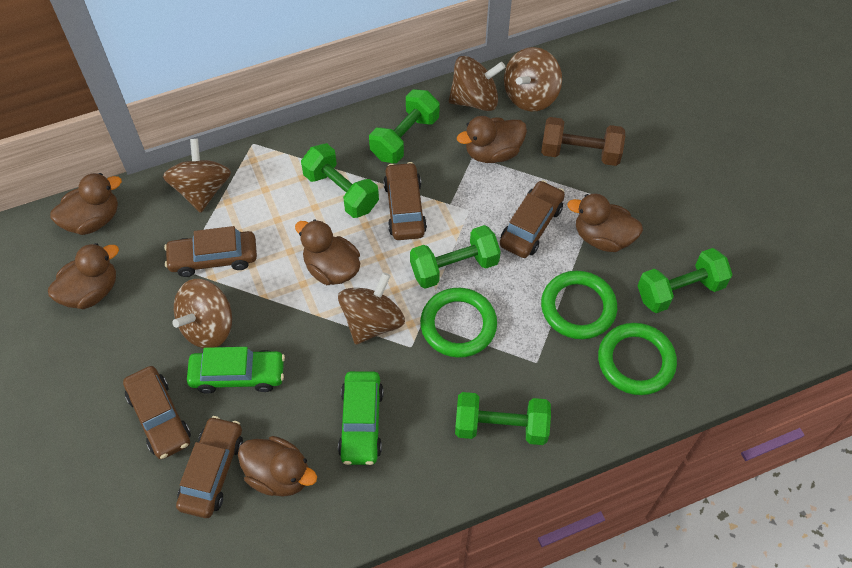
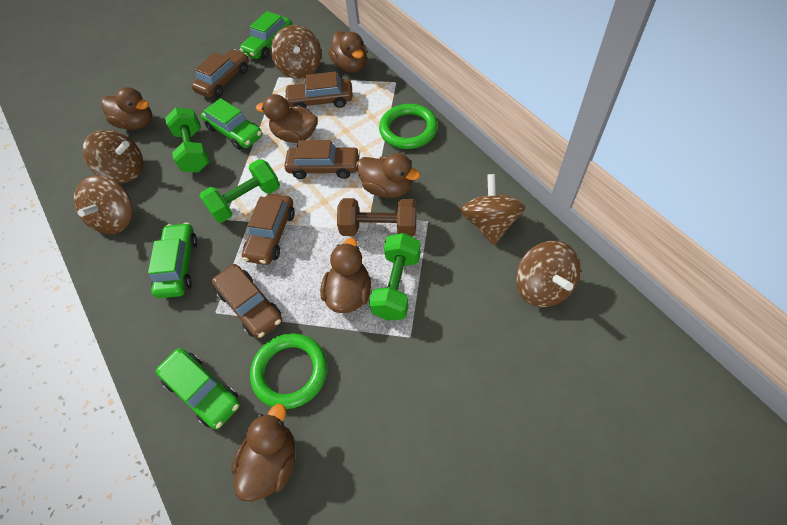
green car: [187,347,285,394] [338,371,384,465] = 2 -> [148,222,198,298] [156,348,240,429] [201,98,263,150] [240,11,292,59] = 4
green dumbbell: [301,143,379,218] [369,89,439,163] [410,225,501,289] [455,392,551,445] [638,248,732,313] = 5 -> [165,107,210,173] [200,159,280,223] [369,233,421,320] = 3
green ring: [420,288,497,358] [541,271,617,339] [598,323,677,395] = 3 -> [250,333,327,409] [379,104,438,149] = 2

